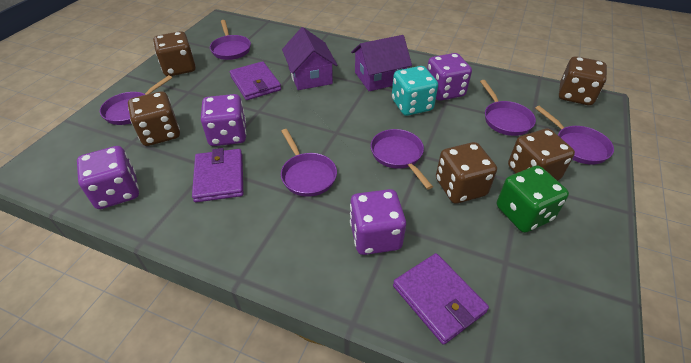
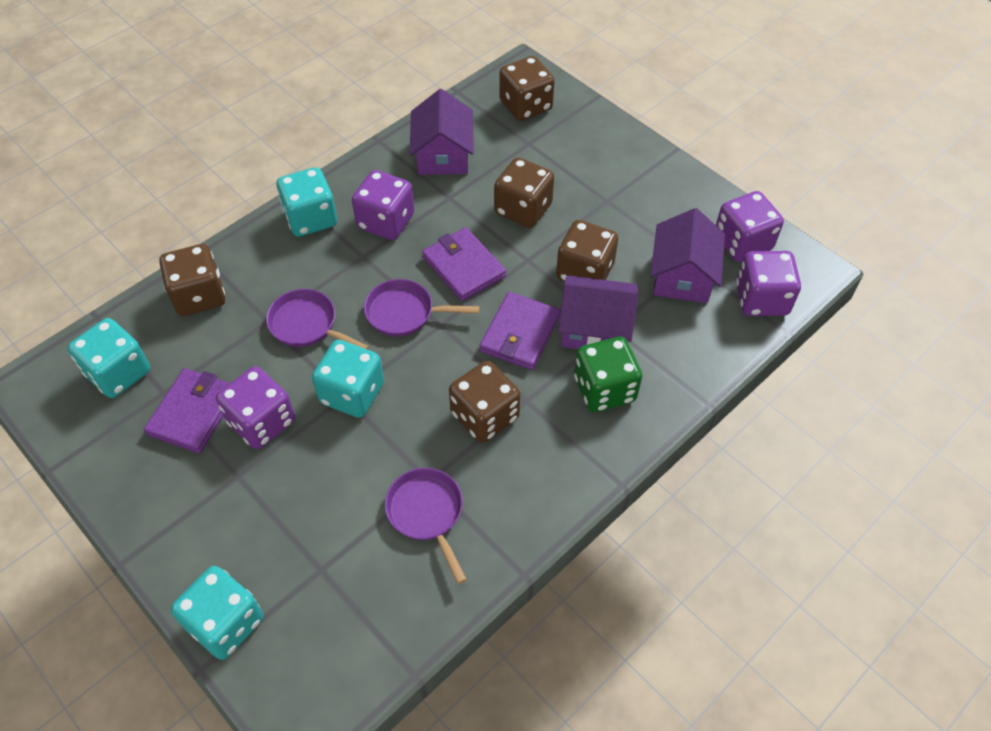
purple house: [282,27,337,90] [351,35,412,91] = 2 -> [410,89,474,175] [558,275,639,349] [650,208,725,303] = 3
purple pan: [100,75,172,125] [210,20,251,60] [281,129,337,197] [371,129,433,189] [480,80,536,136] [535,106,614,165] = 6 -> [266,289,369,350] [364,279,480,337] [385,468,467,584] = 3
turquoise dice: [392,66,438,116] = 1 -> [68,318,150,398] [171,566,263,660] [277,167,337,237] [312,340,384,418] = 4

